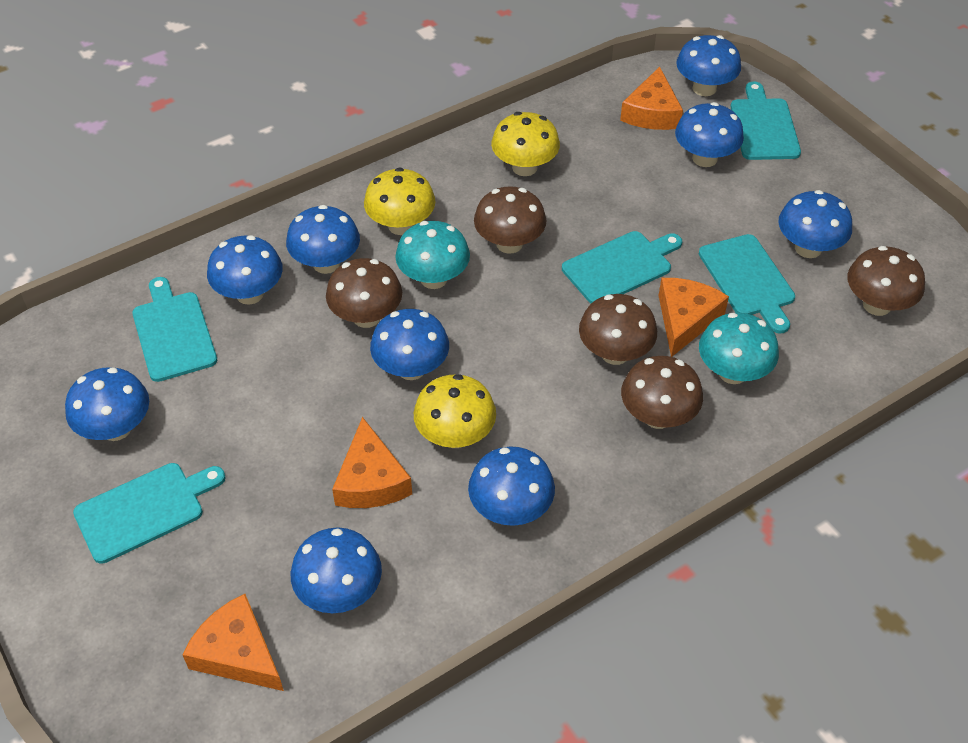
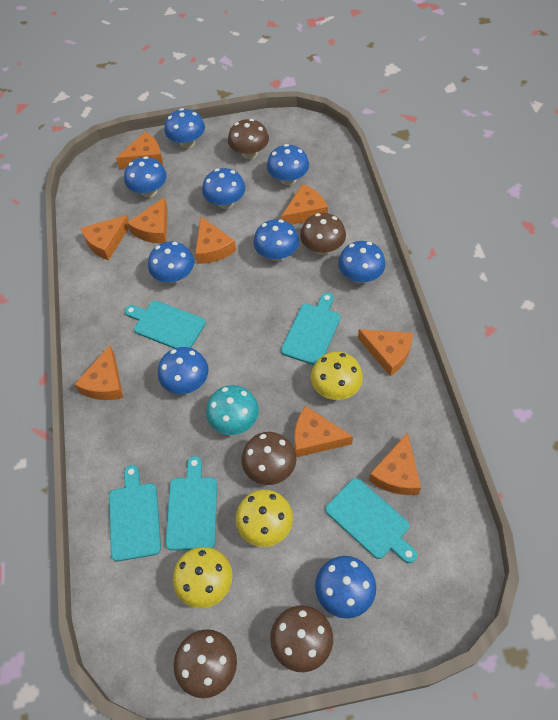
orange cheese: [182,594,284,691] [332,417,412,508] [620,67,683,130] [658,278,729,357] = 4 -> [74,345,124,400] [81,215,129,260] [116,132,163,169] [127,197,167,243] [195,217,236,264] [281,184,328,225] [294,406,353,457] [358,329,413,376] [369,433,421,495] = 9
turquoise mushroom: [396,221,470,289] [699,313,779,384] = 2 -> [206,385,259,435] = 1

